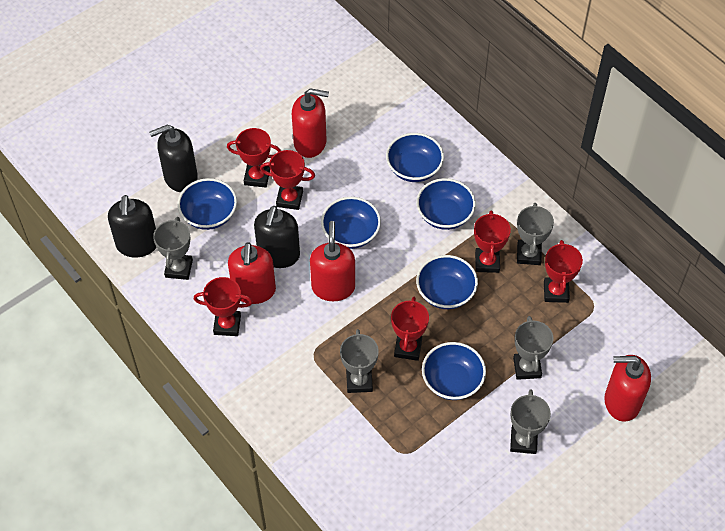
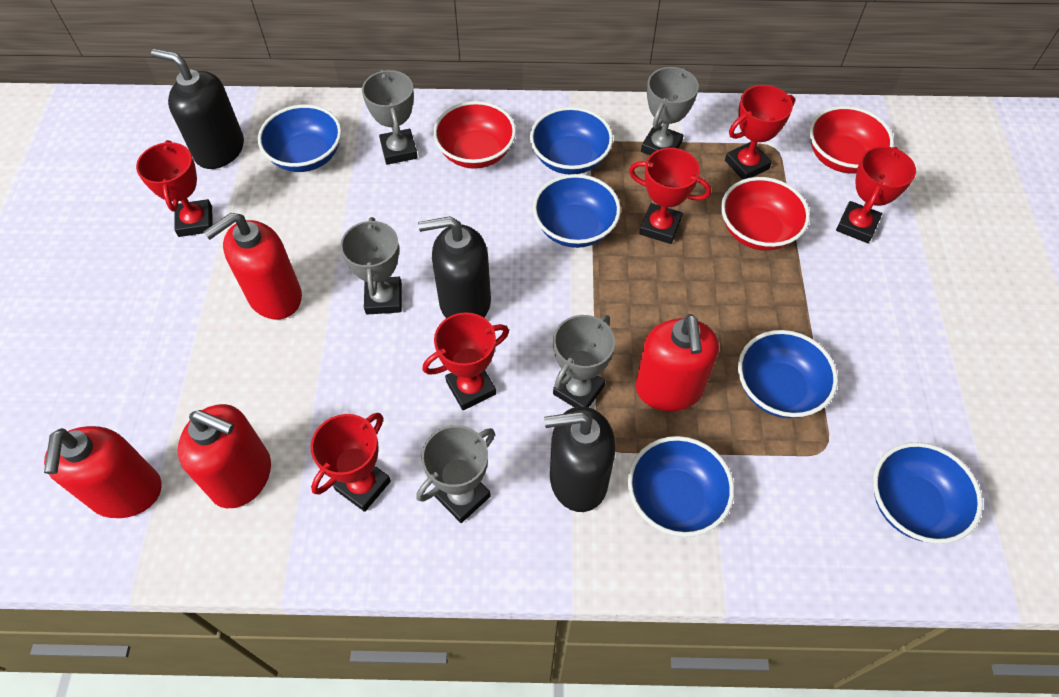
red bowl: none = 0 -> [433,101,516,169] [721,177,810,251] [809,106,894,174] = 3

